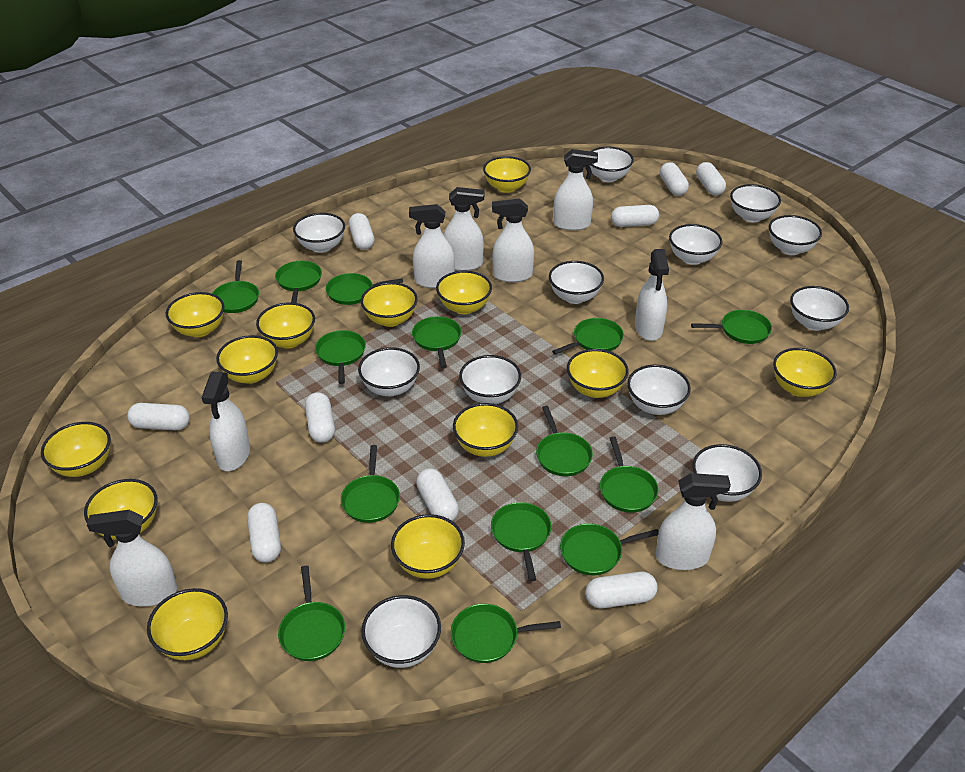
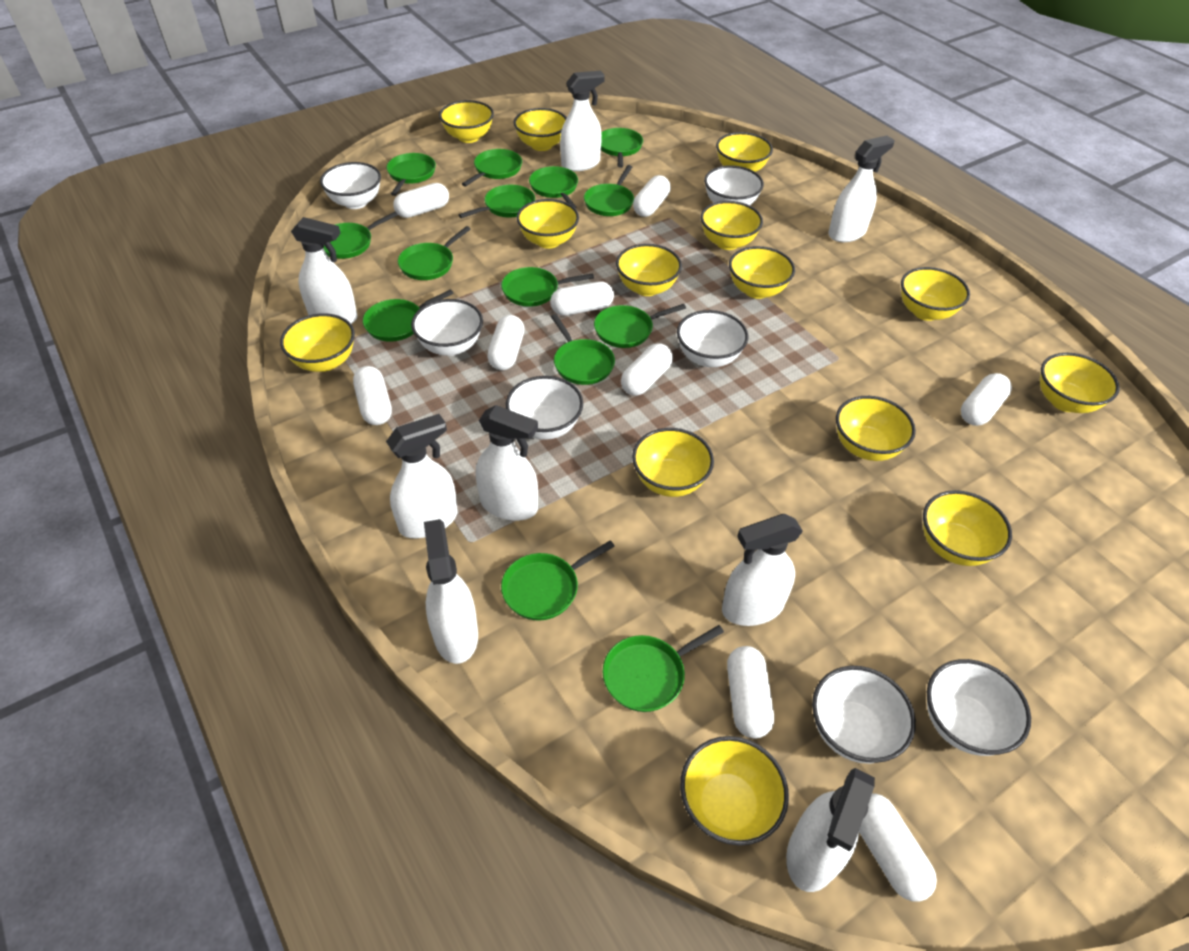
white bowl: [293,213,345,253] [358,347,420,396] [361,595,441,668] [459,355,521,404] [549,261,604,304] [590,147,634,182] [627,365,691,415] [669,224,722,265] [693,444,762,502] [730,184,781,222] [769,215,822,255] [790,286,849,331] = 12 -> [320,162,381,209] [411,299,483,356] [506,376,583,440] [677,310,748,367] [704,165,764,205] [812,666,916,764] [927,659,1031,756] = 7
yellow bowl: [41,422,111,477] [84,479,157,540] [147,588,228,660] [166,292,225,337] [216,335,278,384] [256,302,315,348] [361,282,418,327] [391,514,465,579] [436,271,492,314] [453,403,518,457] [483,156,531,193] [567,349,629,398] [773,348,837,397] = 13 -> [280,313,355,372] [439,100,494,143] [514,108,567,151] [517,199,579,249] [616,244,682,296] [632,428,714,497] [680,736,789,846] [701,201,763,250] [716,132,773,172] [729,246,795,299] [836,396,916,461] [901,267,970,321] [923,490,1012,566] [1040,353,1120,413] = 14

